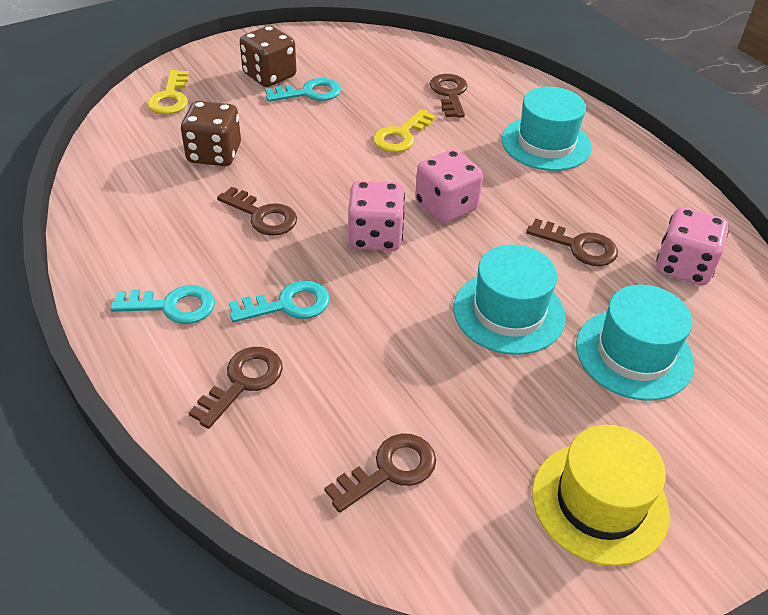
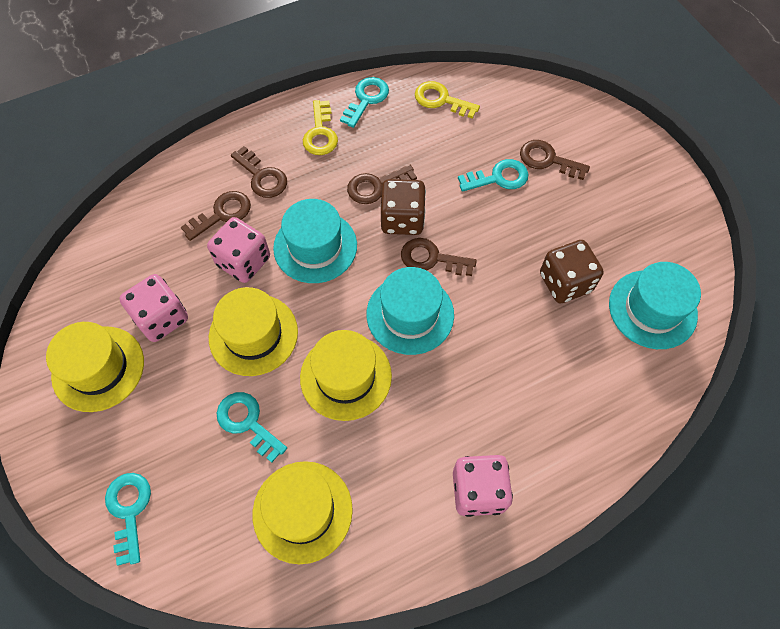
turquoise key: [111,285,215,324] [229,281,330,323] [265,78,341,102] = 3 -> [105,473,151,565] [217,392,287,463] [340,77,389,128] [458,159,529,192] = 4
yellow hat: [532,425,670,566] = 1 -> [46,322,144,412] [209,287,298,376] [253,461,353,564] [300,330,392,421] = 4

